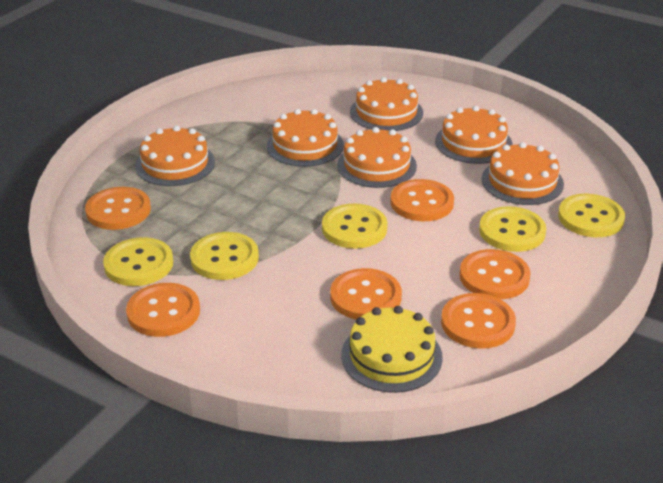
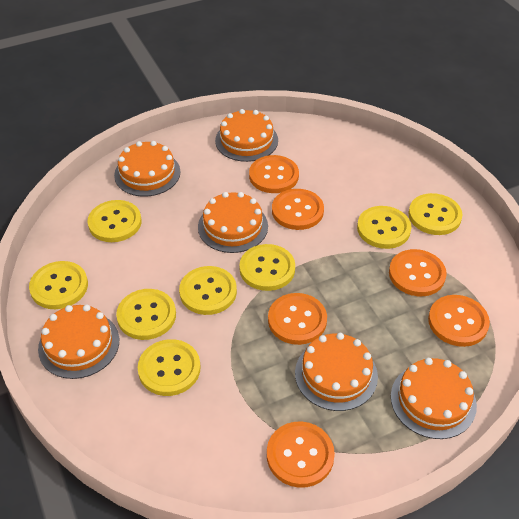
yellow button: [103,237,173,286] [190,232,259,280] [322,204,388,249] [479,206,546,252] [558,194,625,237] = 5 -> [29,261,88,309] [88,200,142,242] [116,289,176,340] [138,339,201,396] [179,266,237,315] [239,244,295,291] [357,206,412,249] [408,193,463,235] = 8
yellow cake: [341,306,443,393] = 1 -> none = 0

